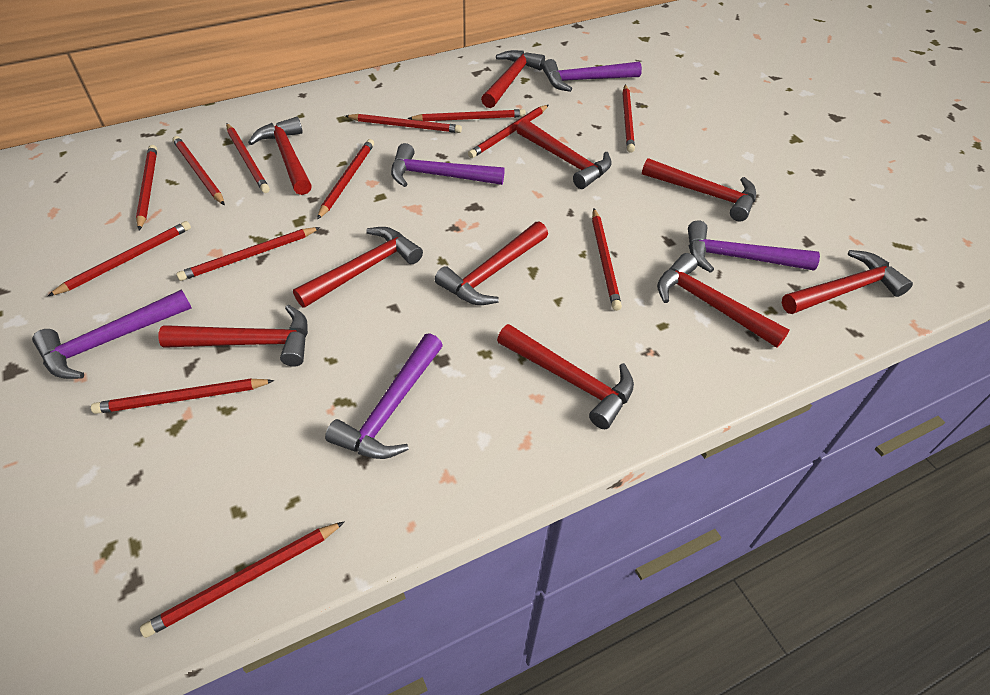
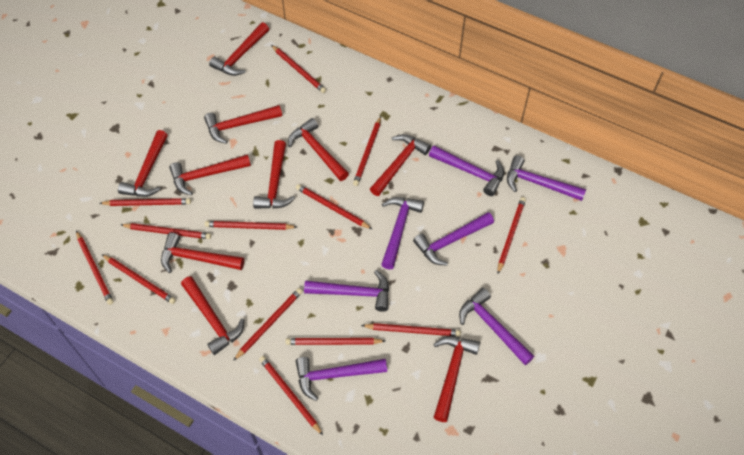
purple hammer: [32,290,191,379] [325,333,443,459] [391,143,505,187] [542,59,642,92] [688,220,820,273] = 5 -> [296,357,387,401] [304,270,389,312] [381,197,424,270] [413,212,494,266] [429,146,504,196] [459,288,534,365] [507,155,586,201] = 7

